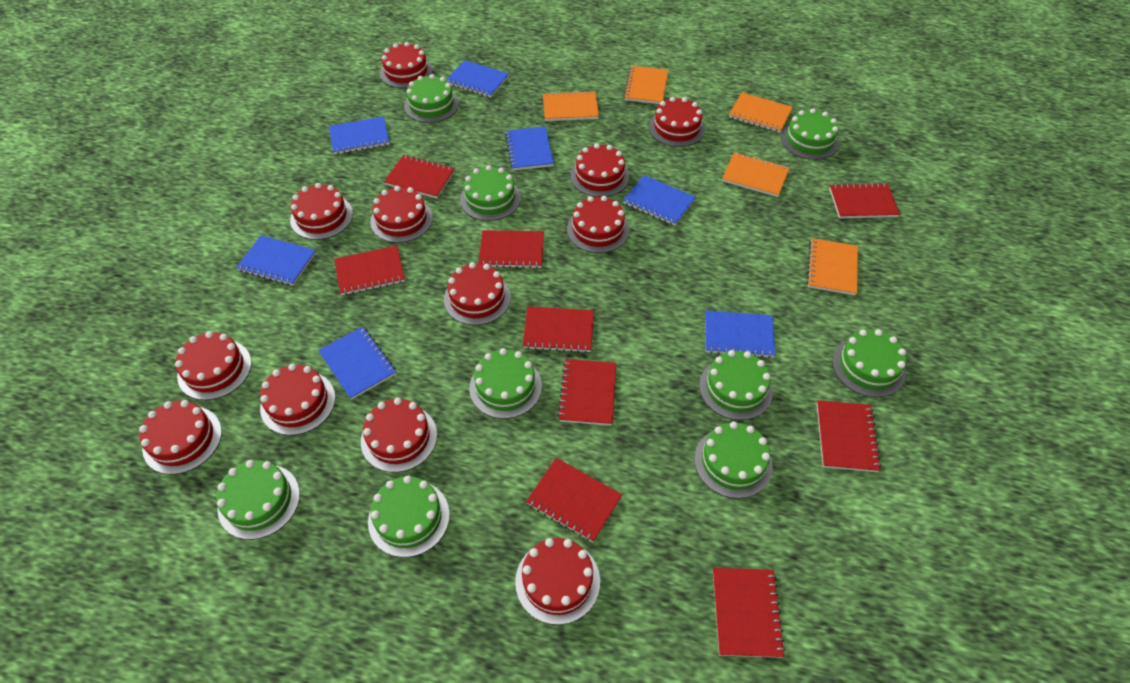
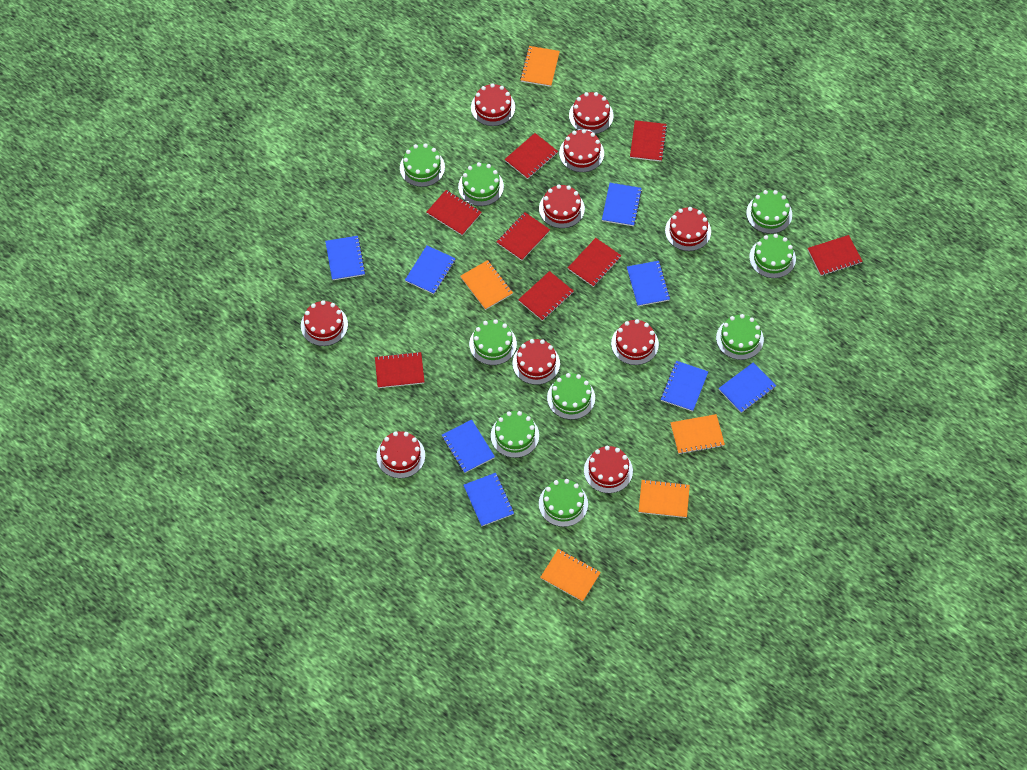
blue notebook: [236,235,316,286] [318,327,396,400] [329,116,390,154] [446,60,509,97] [505,126,554,170] [623,175,696,226] [705,310,776,358] = 7 -> [325,236,366,280] [405,246,456,294] [442,420,495,473] [464,473,514,527] [602,183,642,226] [627,261,670,306] [661,361,708,412] [718,362,776,413] = 8
red cake: [139,400,222,475] [175,331,252,400] [260,364,336,435] [290,183,353,240] [361,398,437,473] [370,186,433,243] [380,42,433,88] [444,262,511,325] [515,538,600,625] [567,196,629,253] [570,143,629,197] [649,97,705,147] = 12 -> [301,300,348,346] [376,431,425,478] [471,83,515,126] [512,339,560,385] [539,184,585,228] [559,129,604,172] [569,92,614,134] [584,446,633,493] [611,319,659,365] [665,207,711,251] = 10
red notebook: [334,246,405,295] [384,155,455,199] [478,230,544,269] [523,307,594,353] [526,458,622,542] [558,359,616,426] [713,568,785,658] [817,400,881,472] [829,183,900,218] = 9 -> [375,352,425,388] [427,190,482,236] [497,212,550,261] [505,133,558,179] [518,271,574,321] [568,238,622,287] [630,120,667,162] [808,235,863,276] = 8

